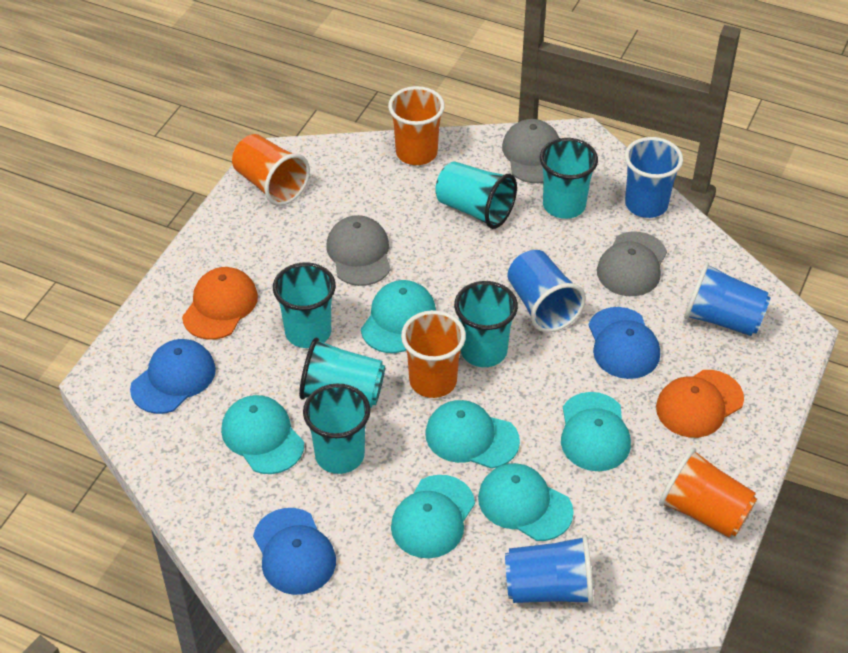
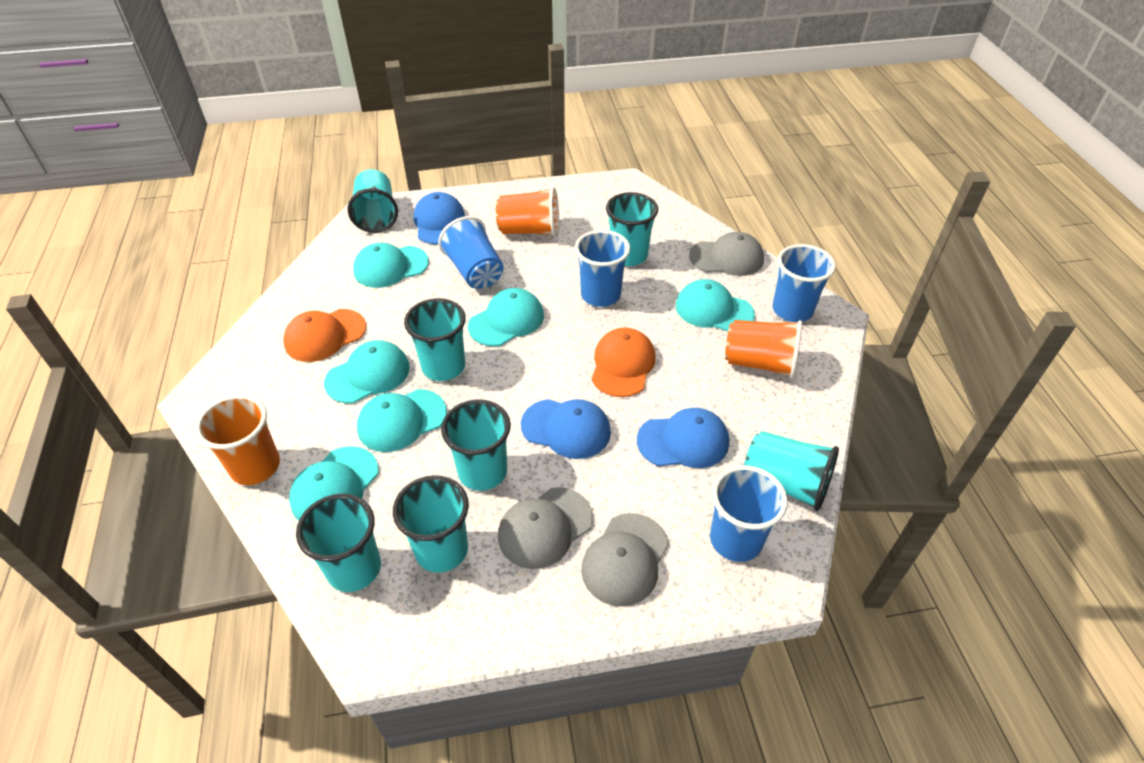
orange cup: [232,134,310,206] [388,86,445,165] [401,310,466,398] [659,448,757,538] = 4 -> [195,394,280,485] [496,187,559,237] [725,320,802,379] = 3
turquoise cup: [273,262,336,348] [299,338,385,408] [303,383,371,474] [435,161,517,229] [454,281,518,367] [540,138,598,219] = 6 -> [296,493,381,592] [348,169,398,233] [393,475,469,573] [404,298,466,381] [441,399,511,491] [606,192,658,266] [744,431,839,511] = 7

